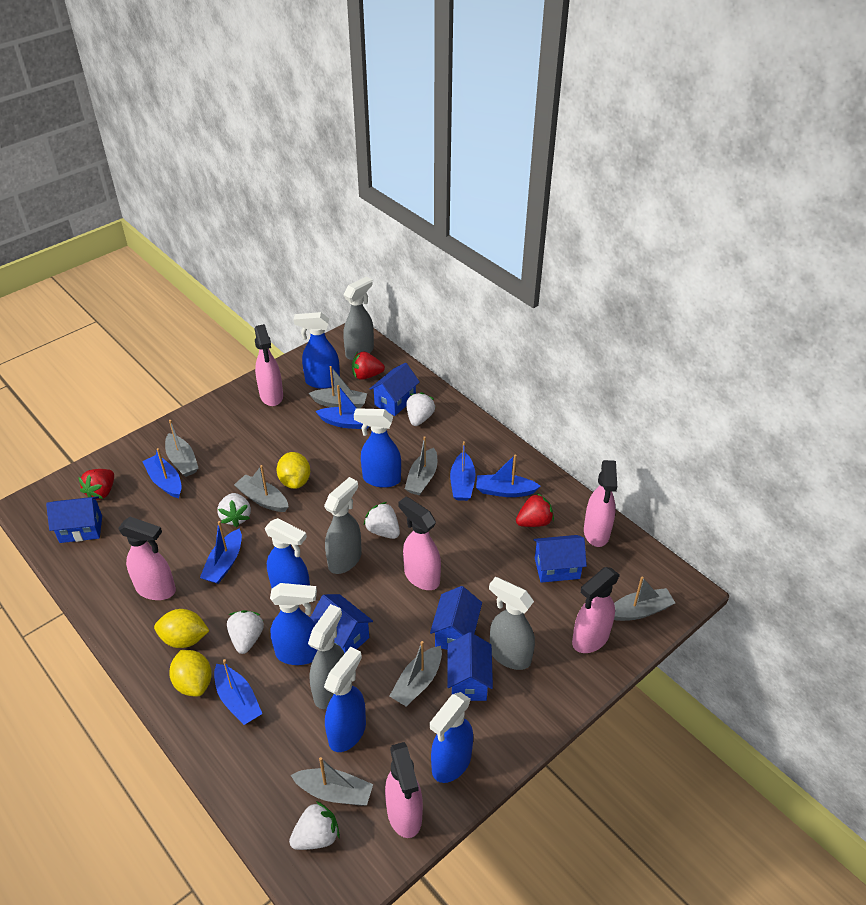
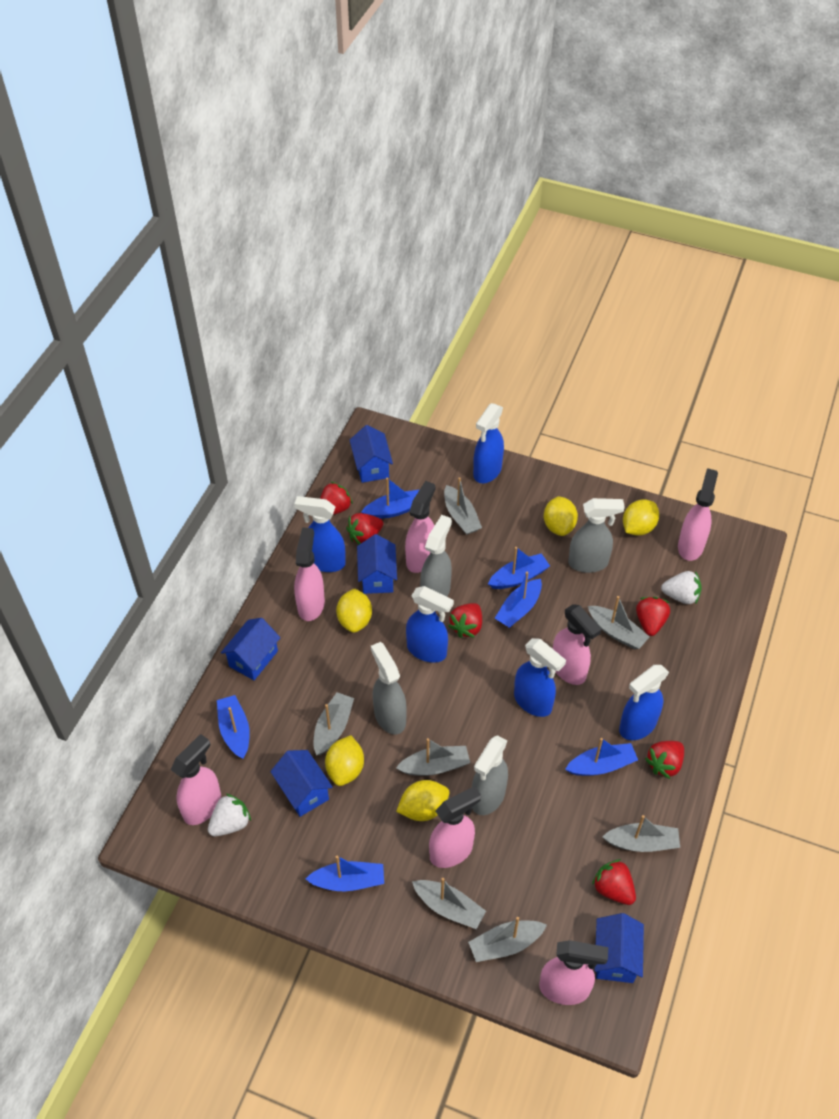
blue house: [46,496,102,543] [310,594,373,653] [370,363,420,416] [430,586,482,650] [447,632,493,701] [533,535,587,583] = 6 -> [221,618,281,680] [270,750,333,817] [350,425,393,483] [357,534,397,594] [595,913,644,983] = 5
blue spray bottle: [265,518,310,588] [270,583,317,665] [294,312,340,389] [324,647,366,752] [354,408,401,488] [430,692,473,783] = 6 -> [294,496,346,572] [406,586,454,663] [473,403,504,483] [514,638,566,717] [619,665,669,740] = 5
pink spray bottle: [118,517,176,600] [255,324,283,406] [385,742,423,838] [398,496,441,590] [572,567,620,653] [584,460,617,547] = 6 -> [171,734,221,825] [294,527,325,621] [405,481,435,573] [429,786,481,868] [539,940,608,1005] [553,604,601,685] [678,468,718,561] = 7
red strawberry: [79,469,114,500] [352,351,385,380] [516,493,554,527] = 3 -> [320,481,353,515] [346,513,383,544] [448,603,482,638] [592,859,636,905] [636,597,670,636] [645,741,684,779] = 6
white strawberry: [218,493,251,527] [227,610,264,654] [289,801,340,850] [363,502,400,539] [406,392,435,426] = 5 -> [208,793,251,836] [661,571,702,605] = 2
yellow lemon: [154,609,210,648] [169,650,212,696] [277,452,310,489] = 3 -> [325,735,364,786] [336,589,372,633] [396,780,449,821] [544,496,578,536] [623,500,659,536] = 5

